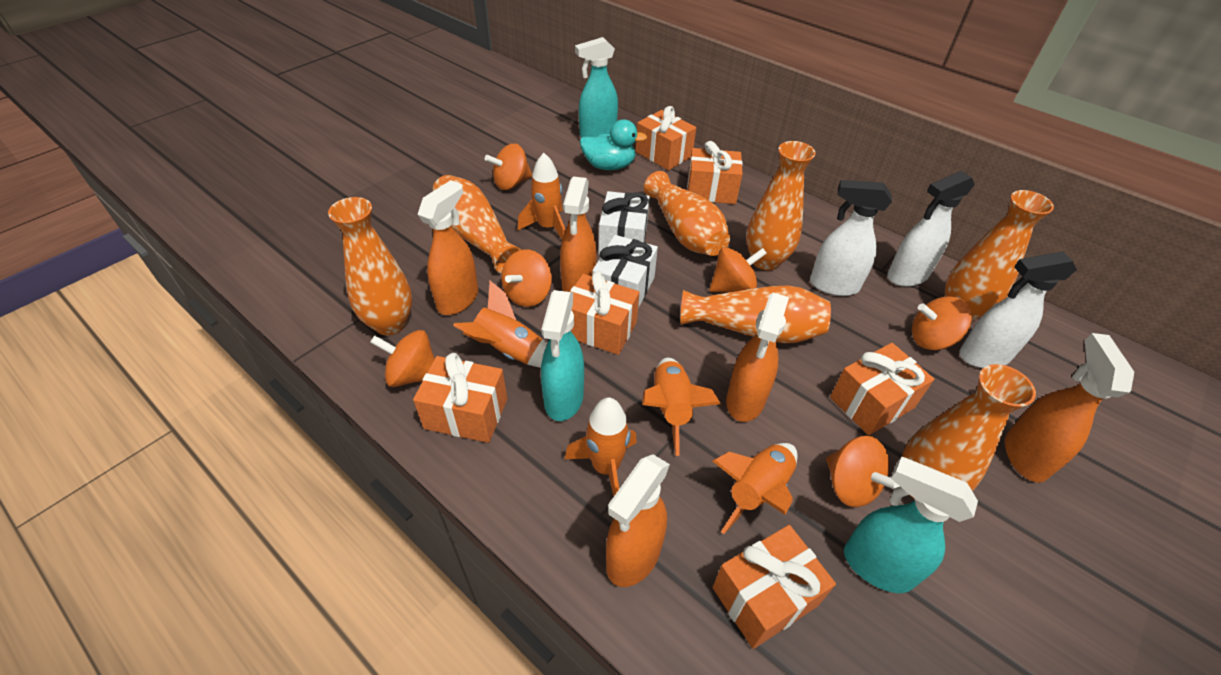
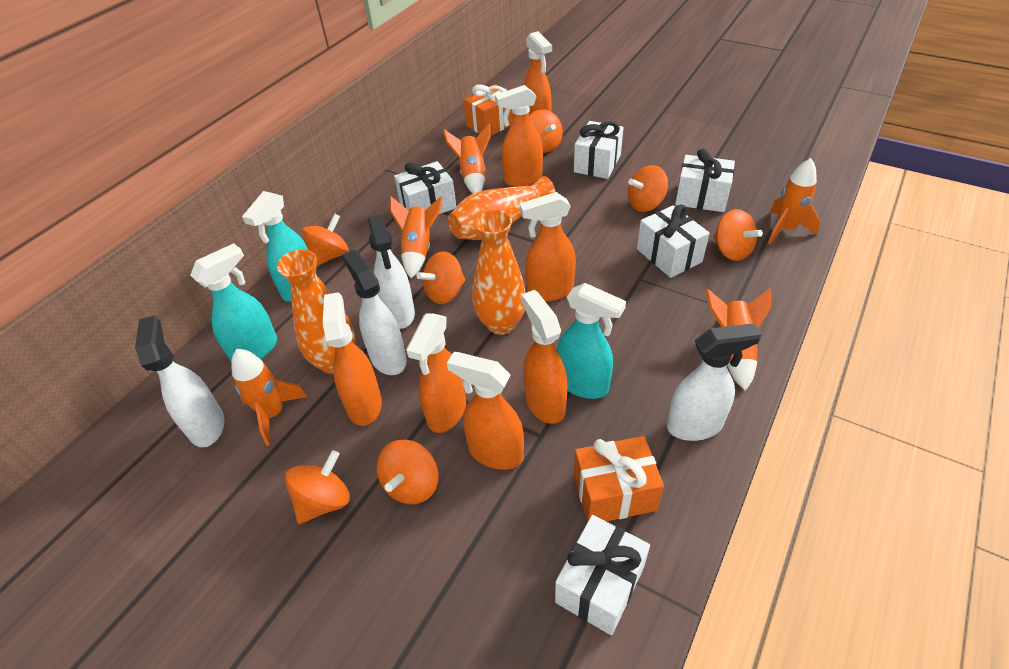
orange gift: [413,353,508,443] [570,271,640,355] [635,106,696,170] [687,141,743,204] [713,525,836,649] [830,343,934,435] = 6 -> [463,84,513,136] [574,436,664,522] = 2
orange spinning top: [370,330,435,387] [485,143,532,190] [501,249,552,307] [709,247,767,292] [826,436,900,507] [912,296,972,350] = 6 -> [285,450,350,524] [302,213,349,267] [377,440,439,504] [417,251,465,304] [529,109,563,153] [627,165,668,212] [713,209,763,261] = 7
orange spray bottle: [417,180,478,315] [560,176,596,292] [606,454,670,587] [726,293,789,422] [1005,333,1134,482] = 5 -> [323,292,382,426] [406,313,466,433] [447,352,524,470] [495,85,543,187] [519,192,576,302] [521,290,568,424] [524,31,552,115] = 7
orange vase: [328,197,412,335] [432,175,521,273] [644,171,730,256] [680,285,831,343] [746,141,816,271] [902,364,1036,498] [945,190,1054,321] = 7 -> [277,250,356,374] [448,176,555,240] [472,210,526,335] = 3
turquoise duck: [580,119,647,170] = 1 -> none = 0
white gift: [592,235,658,308] [599,191,650,255] = 2 -> [394,161,456,215] [555,515,650,635] [574,121,624,179] [637,205,710,278] [675,149,735,212] = 5
white spray bottle: [810,180,892,296] [888,171,975,287] [959,252,1077,368] = 3 -> [135,316,224,448] [342,250,407,375] [368,214,415,329] [667,323,762,441] = 4

